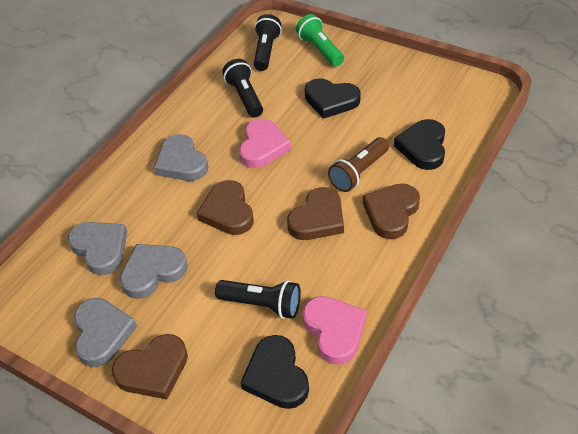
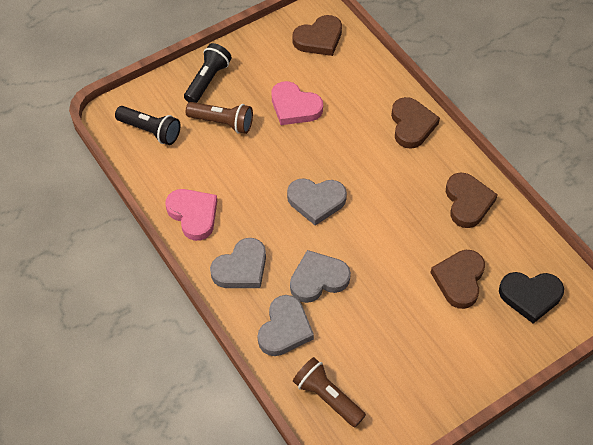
black flashlight: [215,280,301,319] [222,59,263,118] [254,14,282,71] = 3 -> [115,106,181,145] [184,43,232,103] = 2
black heart: [241,335,309,409] [305,78,361,119] [394,119,445,170] = 3 -> [499,272,564,324] = 1
brown flashlight: [328,137,389,192] = 1 -> [186,102,253,134] [293,357,366,427] = 2
green flashlight: [296,14,344,66] = 1 -> none = 0

